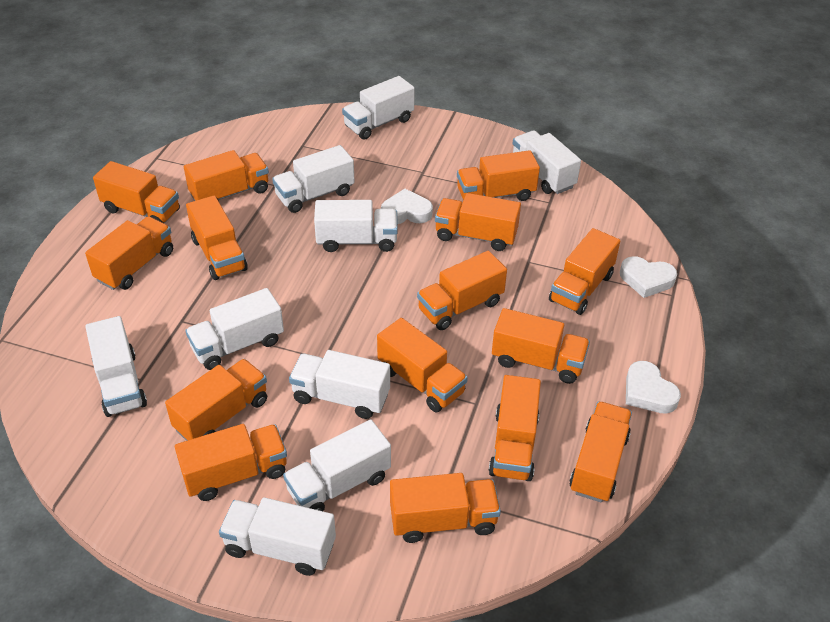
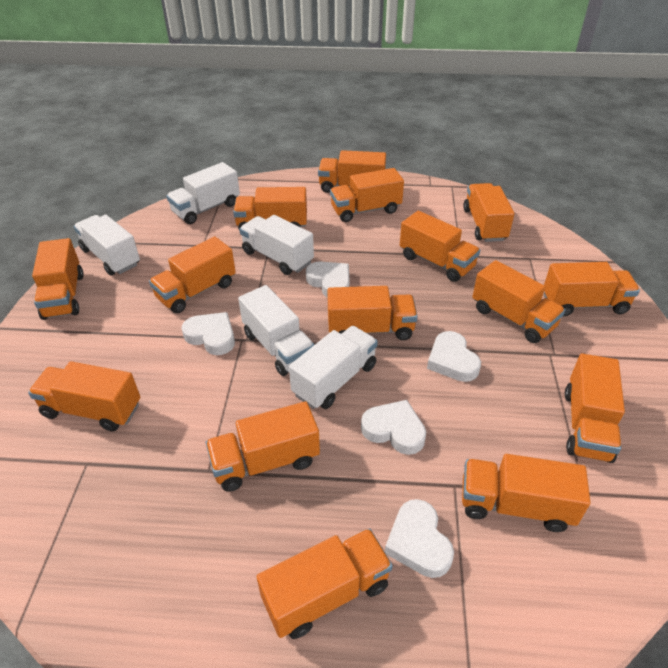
white heart: [381,189,433,224] [620,256,677,298] [626,361,681,414] = 3 -> [181,312,235,355] [306,261,350,298] [361,400,426,455] [385,499,454,578] [427,331,481,382] = 5
white truck: [85,316,147,417] [185,288,284,370] [219,497,336,576] [272,145,355,213] [283,419,391,511] [289,350,390,419] [314,200,398,252] [342,76,415,140] [512,130,581,194] = 9 -> [74,215,140,276] [166,162,240,224] [238,285,314,376] [239,215,314,275] [289,326,378,409] = 5

